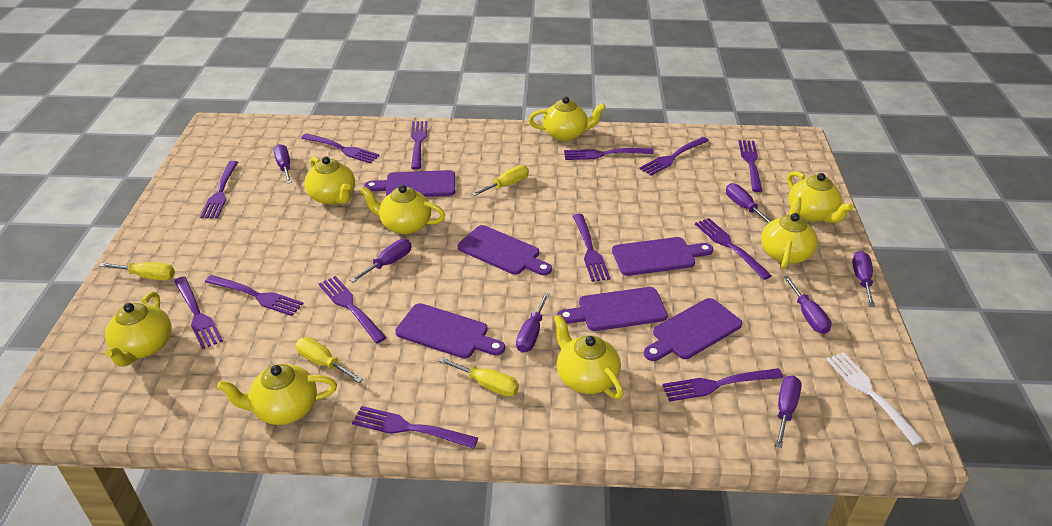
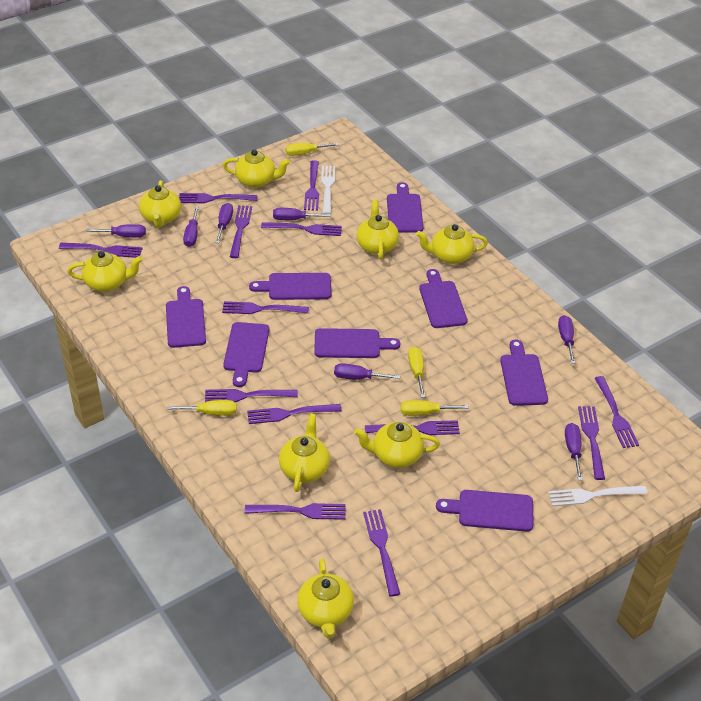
purple cutting board: [364,170,455,197] [395,303,505,359] [458,225,552,275] [557,287,668,331] [612,237,713,276] [644,298,742,361] = 6 -> [166,286,206,348] [223,322,269,387] [249,273,331,300] [314,328,400,358] [387,182,423,233] [419,269,468,328] [436,490,534,532] [500,339,548,406] = 8
white fork: [826,352,924,446] = 1 -> [321,166,335,214] [548,486,648,506] = 2

